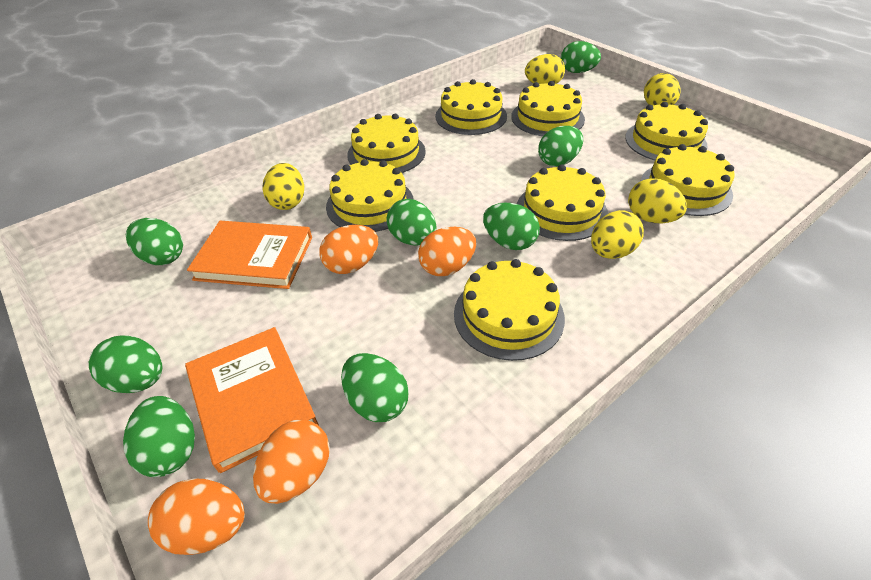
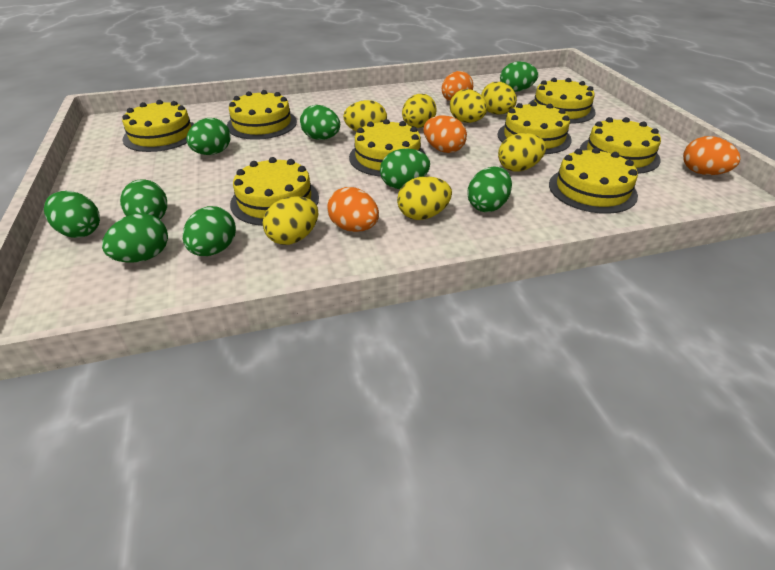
green egg: [89,335,162,393] [123,396,195,477] [126,218,183,265] [341,353,409,422] [386,199,437,246] [483,203,540,250] [538,126,583,167] [561,41,601,73] = 8 -> [44,191,100,238] [102,213,168,263] [120,179,167,219] [183,206,236,256] [187,118,231,155] [300,105,340,140] [380,149,430,189] [468,167,512,212] [500,61,538,92] = 9
orange book: [185,327,319,473] [187,221,312,289] = 2 -> none = 0
yellow egg: [262,163,304,210] [525,54,565,84] [591,210,644,259] [628,178,687,223] [644,73,680,106] = 5 -> [263,196,318,245] [343,100,387,132] [397,176,452,220] [402,94,437,128] [450,89,487,123] [481,82,517,115] [498,133,546,172] = 7

